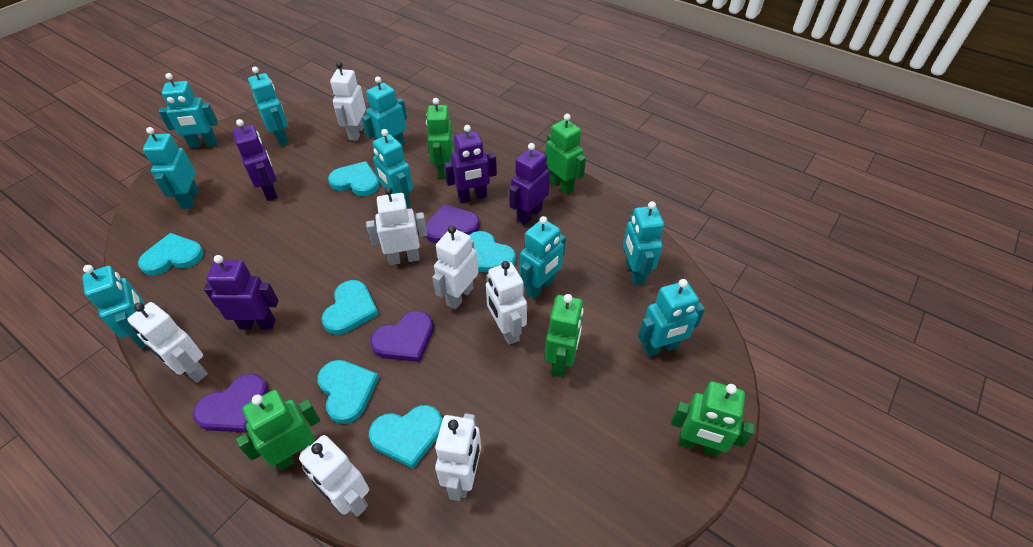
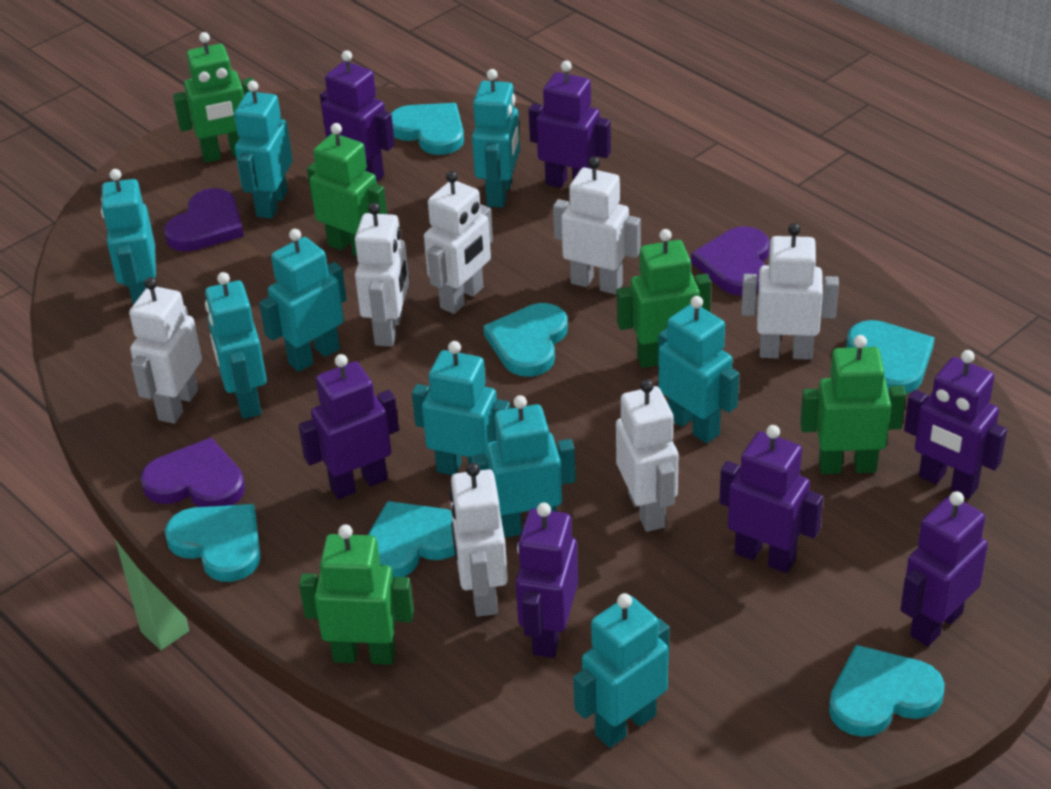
purple robot: [204,255,279,329] [233,119,278,201] [444,125,497,203] [509,143,550,225] = 4 -> [298,354,399,499] [320,50,395,182] [516,503,578,658] [528,61,611,188] [719,425,823,573] [900,491,988,646] [904,350,1007,499] = 7

